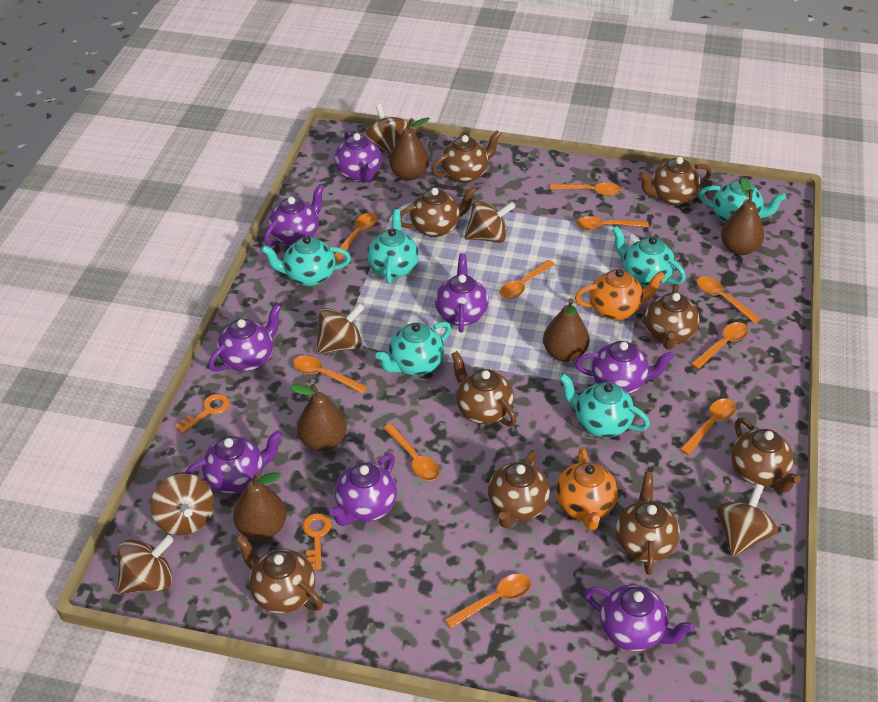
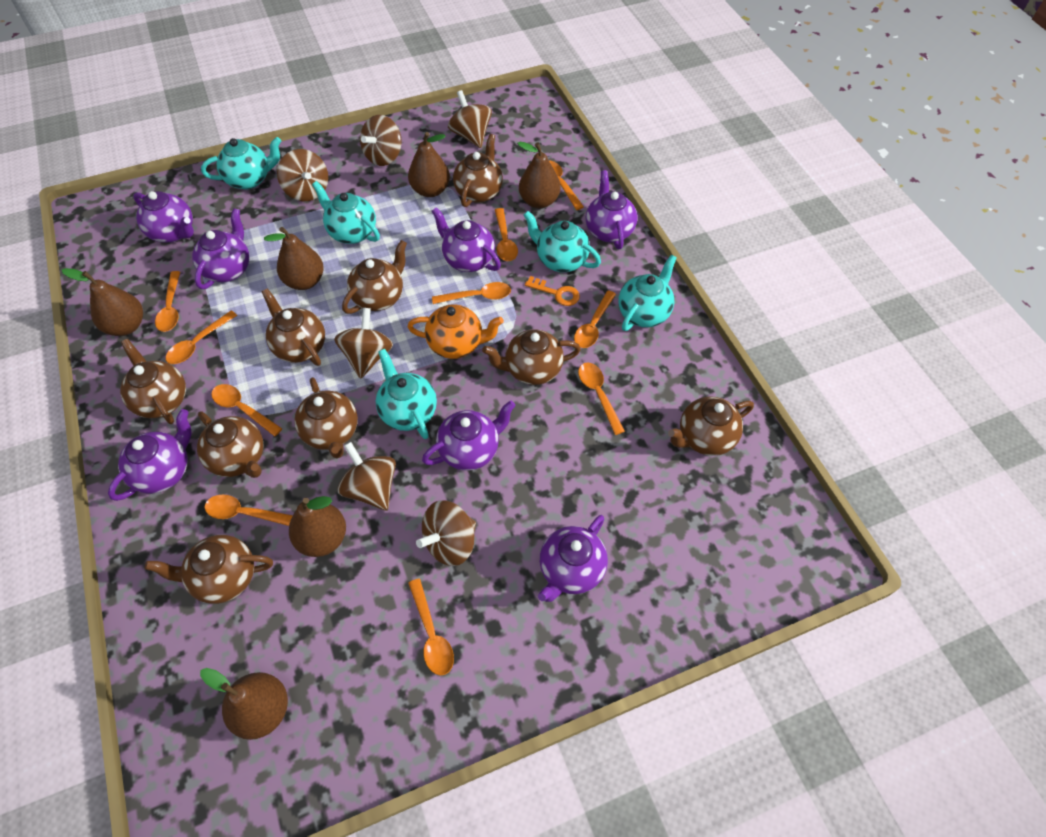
brown pear: [233,472,287,540] [290,384,347,451] [389,117,430,181] [543,298,590,362] [721,178,764,255] = 5 -> [62,268,143,336] [200,668,288,740] [264,227,324,290] [289,496,346,557] [408,132,450,197] [517,142,561,208] = 6
orange key: [175,394,230,434] [302,513,331,570] = 2 -> [525,276,580,306] = 1
orange teapot: [556,447,618,530] [575,269,665,320] = 2 -> [408,305,504,359] = 1
purple teapot: [185,430,283,494] [209,304,282,372] [264,184,324,246] [330,453,397,526] [334,131,382,182] [435,253,489,333] [575,341,674,394] [584,585,695,651] = 8 -> [108,409,192,501] [133,191,194,243] [192,208,249,289] [422,401,516,471] [432,207,501,272] [538,515,608,602] [586,170,638,249] = 7
turquoise teapot: [261,236,351,286] [367,209,419,284] [376,322,451,376] [559,374,650,437] [612,226,686,287] [699,178,786,223] = 6 -> [201,137,281,189] [312,181,380,244] [376,349,437,439] [524,211,601,272] [618,255,677,331] = 5

